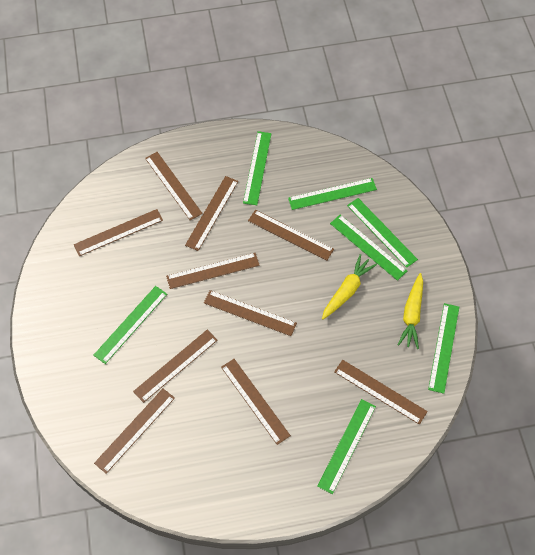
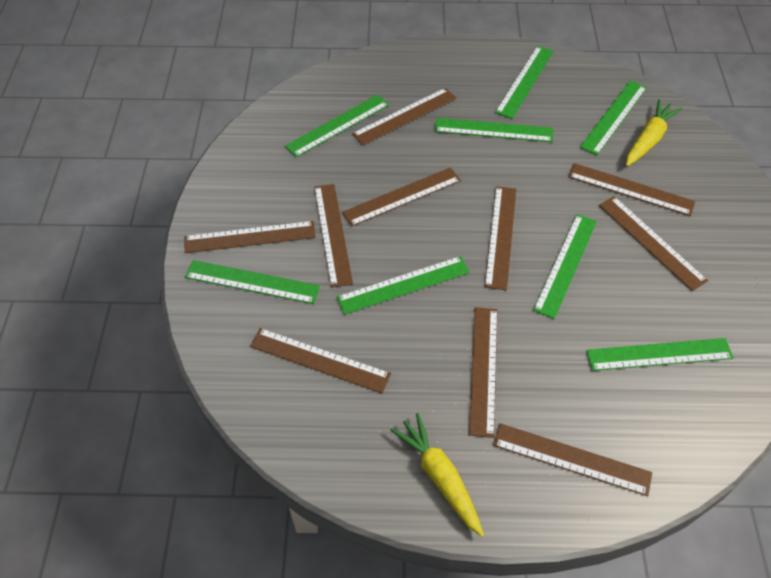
green ruler: [93,286,167,364] [243,131,272,205] [288,178,377,210] [317,399,376,494] [330,215,407,281] [347,198,418,268] [428,303,459,394] = 7 -> [185,260,320,304] [285,94,389,157] [337,256,470,315] [435,118,553,142] [495,46,554,119] [533,214,597,319] [580,81,647,155] [586,338,733,371] = 8

